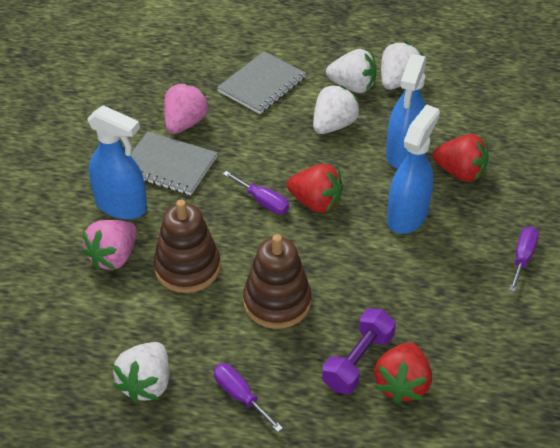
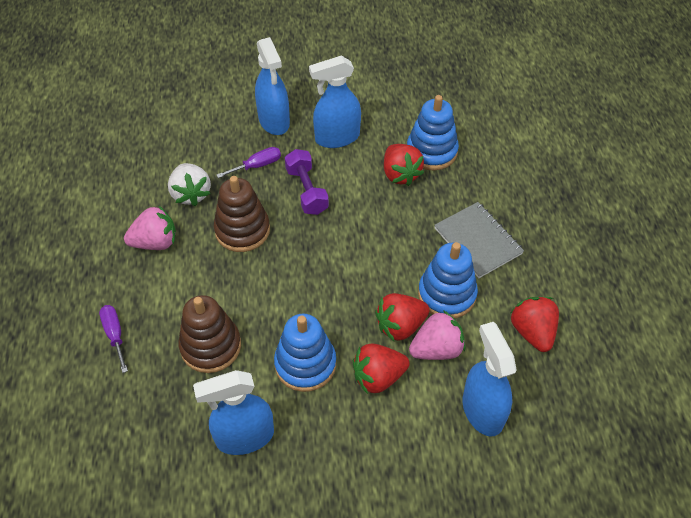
blue spray bottle: [87,105,147,219] [386,54,427,169] [387,104,440,234] = 3 -> [193,370,274,455] [255,37,290,135] [309,55,361,148] [463,322,517,437] = 4
blue stacking toy: none = 0 -> [274,313,336,392] [407,95,459,170] [418,242,478,318] = 3
grey notebook: [131,131,218,195] [217,51,306,114] = 2 -> [434,202,524,278] = 1
purple screwdriver: [213,364,283,432] [223,171,289,214] [509,227,539,292] = 3 -> [99,305,128,373] [216,147,281,178] = 2
red strawberry: [287,164,343,213] [374,342,432,404] [433,134,489,182] = 3 -> [353,343,410,394] [375,293,430,341] [384,144,424,186] [510,297,559,352] = 4
white strawberry: [113,342,170,403] [313,85,360,134] [326,49,377,93] [381,42,423,90] = 4 -> [168,163,211,206] = 1

